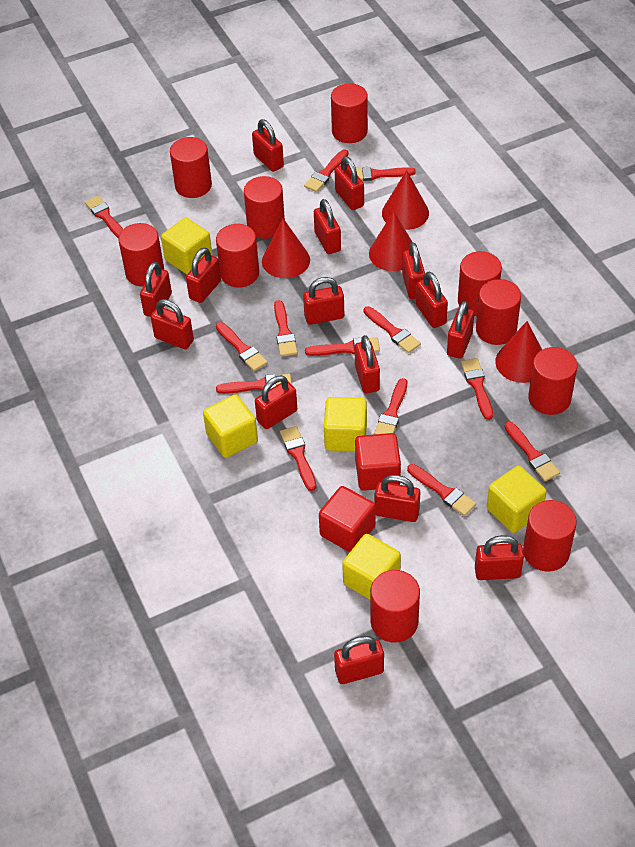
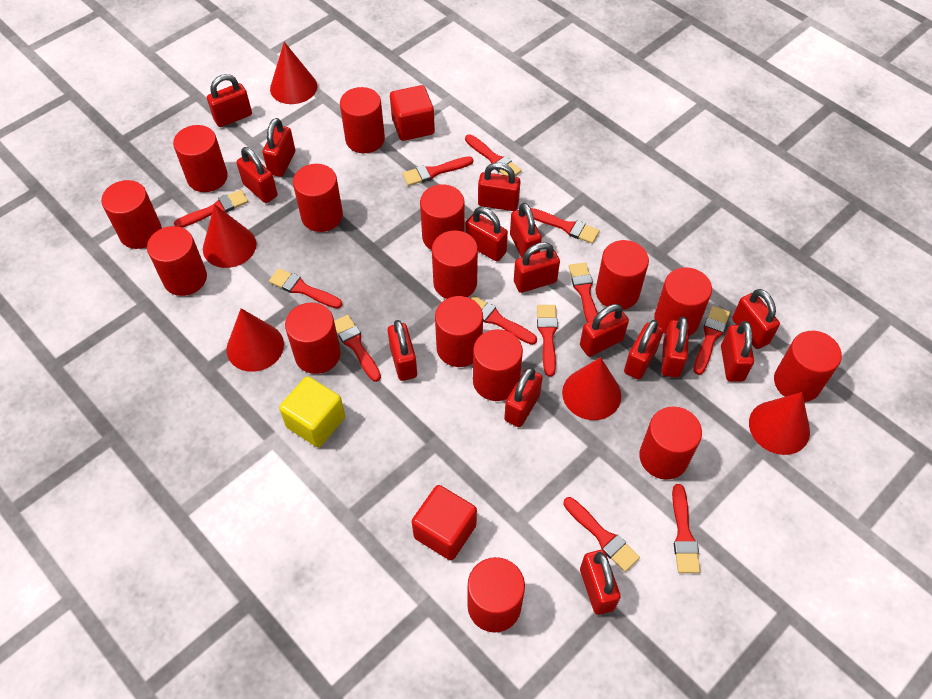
red brush: [85,196,123,238] [216,322,268,371] [216,374,292,394] [274,300,297,357] [280,426,316,491] [304,149,348,192] [305,337,380,356] [356,167,416,181] [364,306,421,353] [374,378,407,434] [407,464,476,516] [461,358,493,420] [504,422,560,481] = 13 -> [174,190,248,228] [269,268,342,309] [334,315,381,382] [402,156,473,186] [465,134,521,176] [471,296,537,345] [531,208,600,244] [537,305,558,376] [563,497,640,572] [569,262,598,323] [672,484,700,573] [693,306,730,375] = 12
red cone: [262,219,310,278] [369,211,412,271] [382,170,429,230] [495,321,542,383] = 4 -> [203,204,256,268] [226,308,284,372] [270,42,317,104] [562,357,621,420] [749,392,810,455] = 5
red cylinder: [118,223,164,287] [170,137,212,198] [216,224,259,287] [244,176,285,239] [331,83,368,143] [370,570,420,643] [458,251,502,316] [476,279,521,345] [523,500,577,572] [528,347,578,415] = 10 -> [101,180,162,249] [147,226,207,296] [173,125,228,192] [285,303,341,374] [293,164,343,232] [340,87,385,153] [420,184,465,250] [432,230,478,299] [435,296,483,367] [467,557,525,633] [473,329,523,401] [596,240,649,310] [639,406,702,480] [654,267,712,336] [774,331,842,402] = 15
yellow cube: [161,218,212,274] [203,394,258,458] [324,397,367,452] [342,534,401,600] [486,466,547,533] = 5 -> [279,376,345,447] = 1

